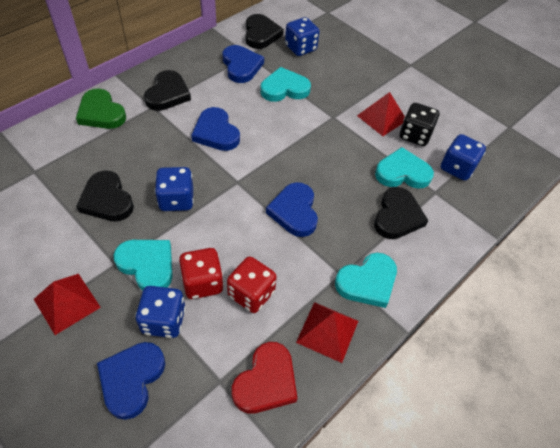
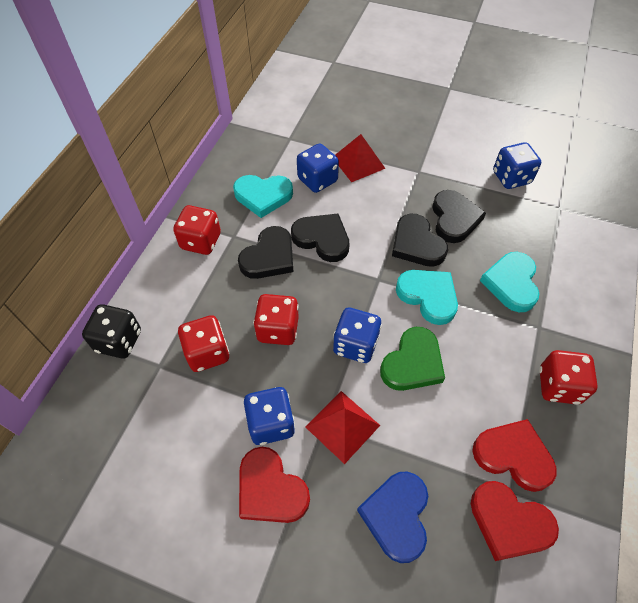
blue heart: [97,342,165,420] [191,107,240,151] [223,45,264,83] [266,182,318,237] = 4 -> [357,471,428,563] = 1
red dice: [179,248,224,299] [227,256,277,313] = 2 -> [173,205,221,255] [178,315,229,372] [253,294,299,345] [539,350,598,405] = 4
red heart: [232,342,298,414] = 1 -> [239,447,310,523] [471,481,559,561] [472,419,557,492] = 3
red pyramid: [34,274,101,335] [296,302,358,363] [357,92,405,136] = 3 -> [306,391,380,464] [335,134,386,182] = 2
turquoise heart: [114,240,173,291] [261,67,311,102] [335,253,397,308] [375,147,434,189] = 4 -> [233,175,293,218] [396,270,458,325] [480,252,539,312] = 3

